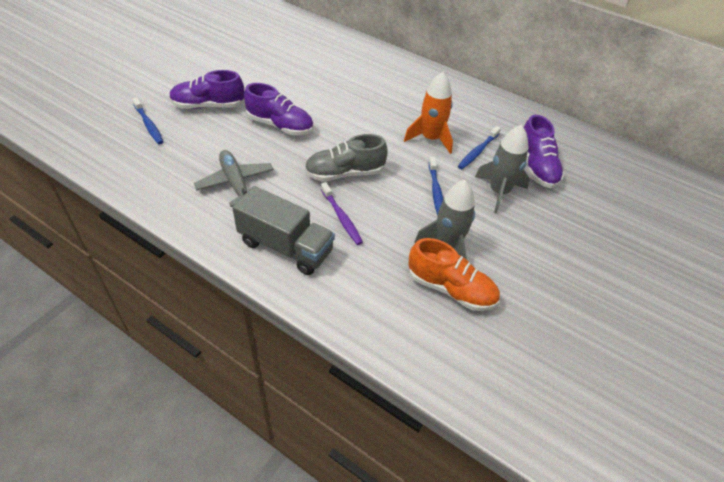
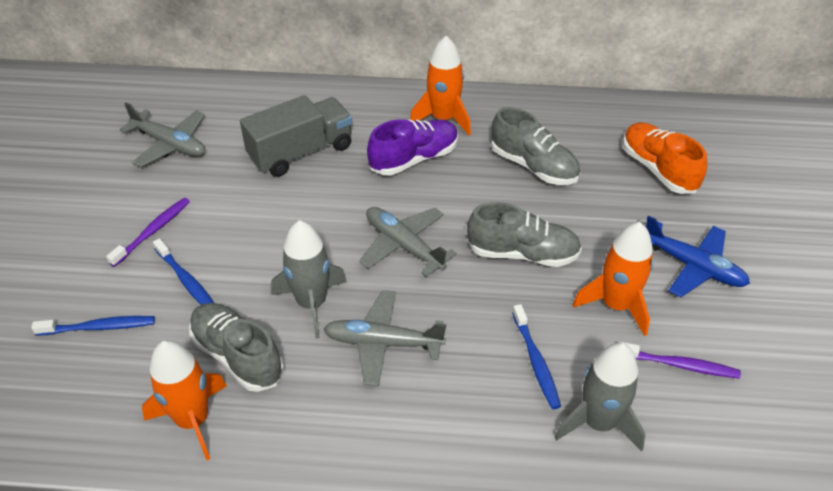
blue plane: none = 0 -> [646,216,750,297] = 1
grey plane: [194,150,274,207] = 1 -> [120,102,205,167] [324,290,446,386] [359,207,457,277] = 3
grey shoe: [304,134,387,181] = 1 -> [189,303,284,392] [467,202,582,267] [491,107,580,185] = 3
orange rocket: [404,72,453,154] = 1 -> [142,340,227,460] [410,36,471,135] [573,222,653,336] = 3
purple shoe: [169,70,245,109] [244,83,314,135] [524,115,564,188] = 3 -> [367,119,459,175] = 1
purple toothbrush: [321,182,363,245] = 1 -> [106,198,190,267] [619,342,741,378] = 2

